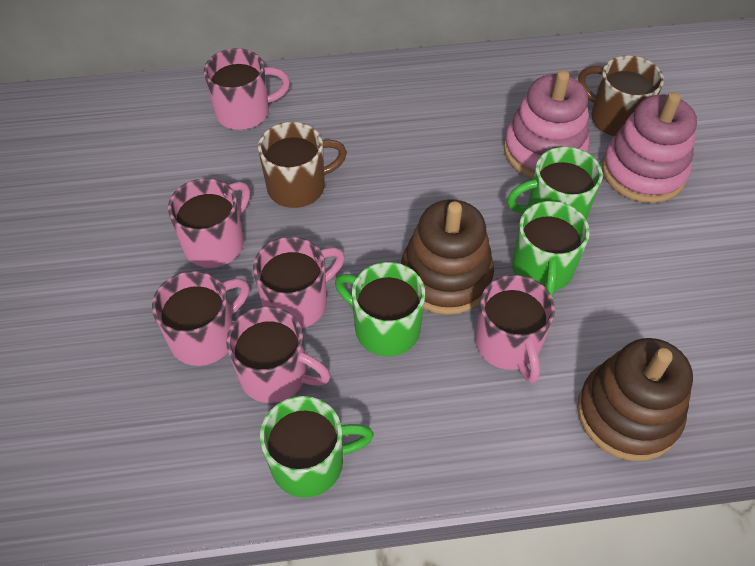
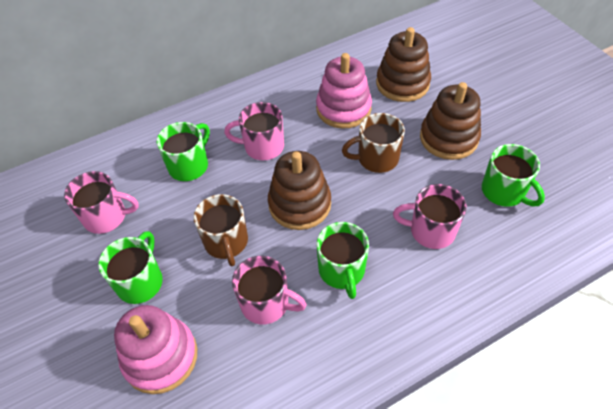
brown stacking toy: [401,199,494,315] [577,338,693,461] = 2 -> [268,151,331,230] [376,27,431,102] [420,82,481,160] = 3
pink mug: [152,271,249,366] [168,178,250,268] [204,48,290,130] [226,306,331,403] [253,237,345,328] [475,275,555,383] = 6 -> [64,171,139,234] [224,102,284,160] [232,256,307,324] [393,184,467,249] = 4

